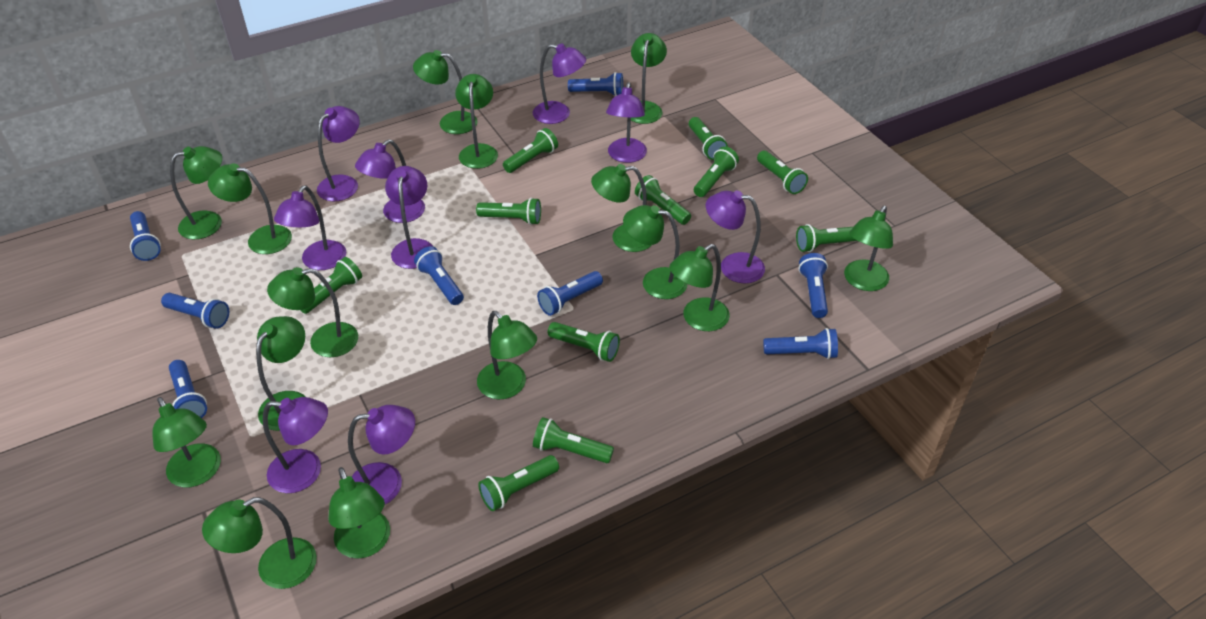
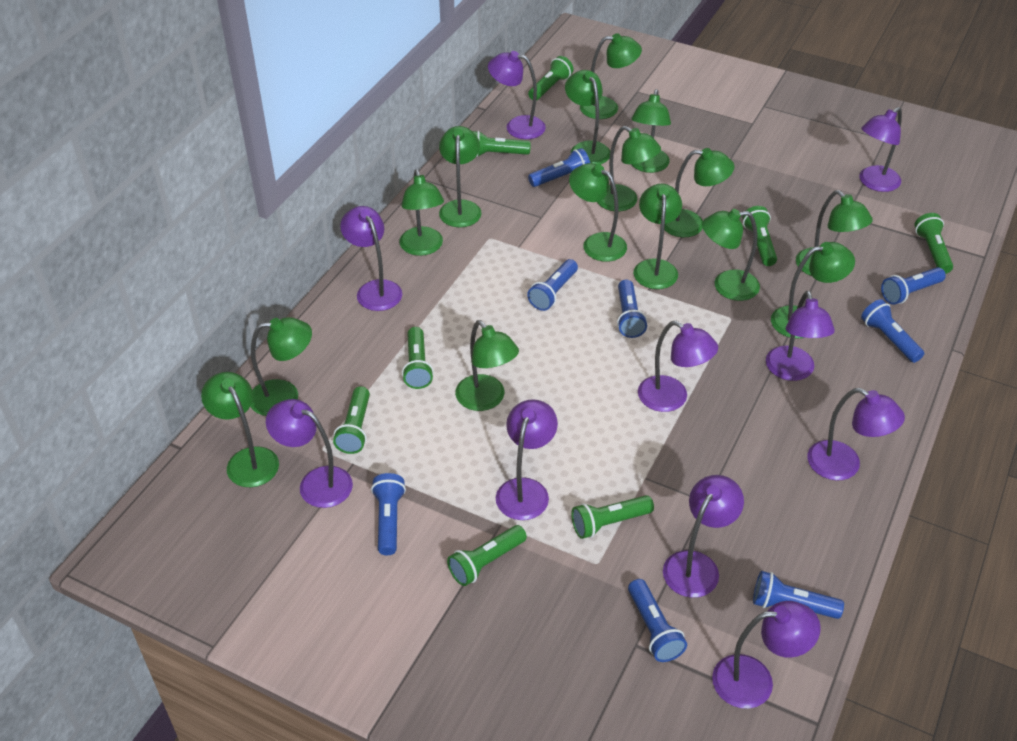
green flashlight: [301,257,362,314] [476,197,541,225] [478,455,559,511] [503,128,558,173] [533,417,614,463] [548,322,620,362] [635,175,691,225] [689,117,728,160] [694,146,739,197] [757,151,808,194] [796,224,857,252] = 11 -> [333,386,370,454] [402,327,434,389] [447,525,527,586] [472,131,531,157] [528,56,573,101] [571,495,654,539] [742,206,777,266] [914,213,953,274] = 8
purple lamp: [263,397,328,493] [274,186,346,270] [317,106,360,201] [348,405,415,504] [355,139,425,223] [385,166,433,269] [533,43,586,124] [606,82,647,163] [706,191,765,283] = 9 -> [266,399,353,508] [340,206,402,311] [488,51,546,139] [496,399,558,520] [638,321,718,412] [663,475,744,598] [712,601,821,709] [766,291,835,381] [807,388,905,481] [859,107,902,192] = 10

